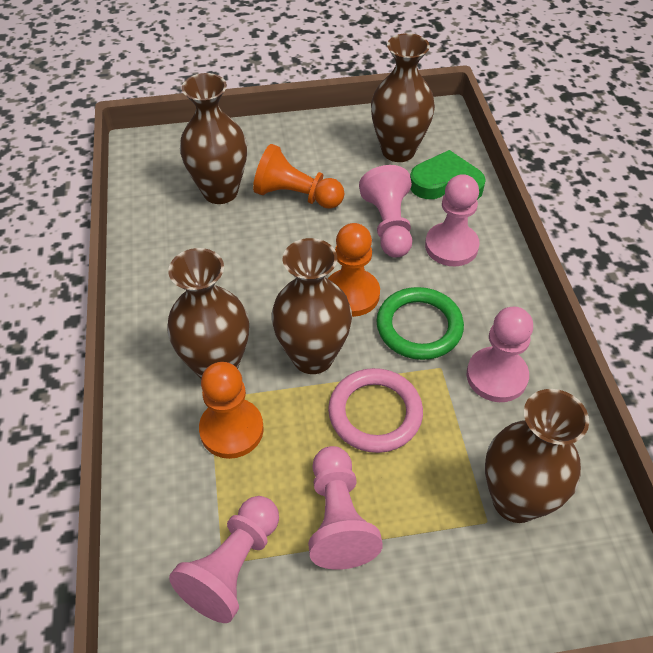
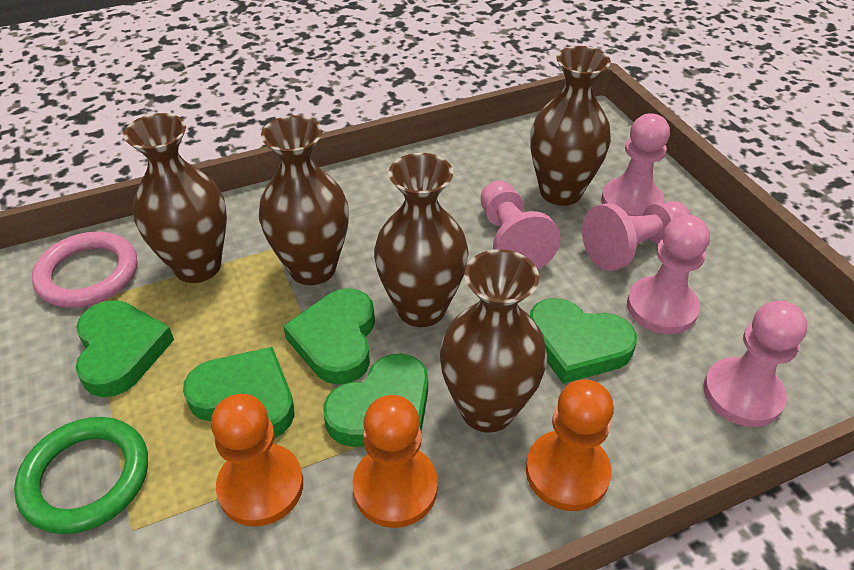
green heart: [410,150,486,200] = 1 -> [75,300,174,397] [183,347,295,438] [283,288,375,385] [323,353,428,447] [530,298,637,384] = 5

